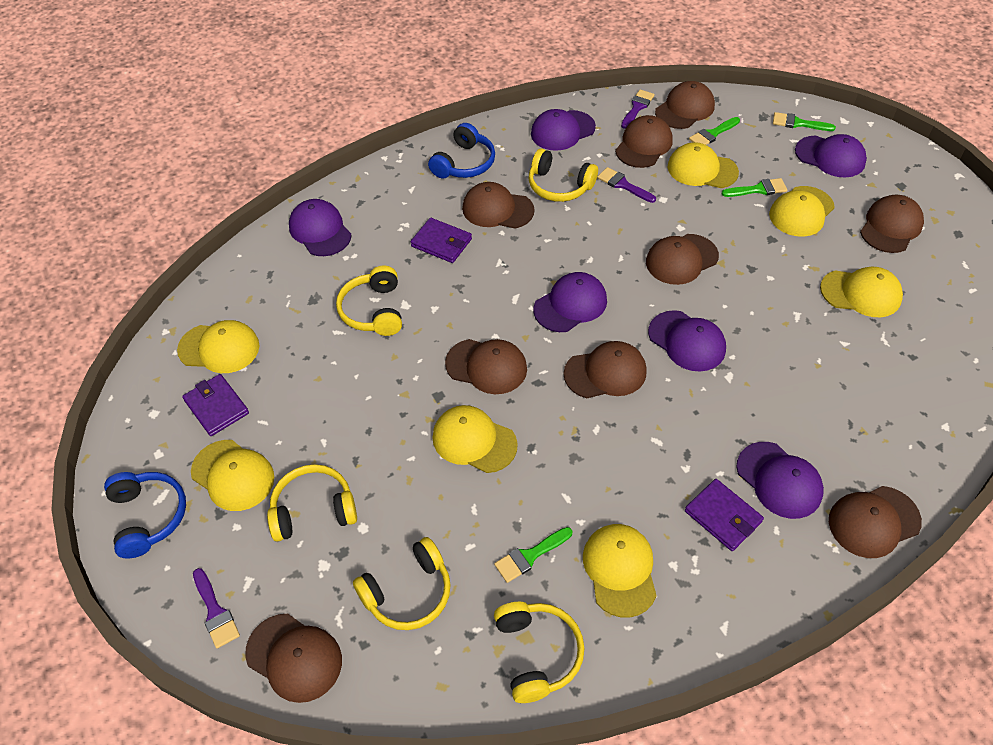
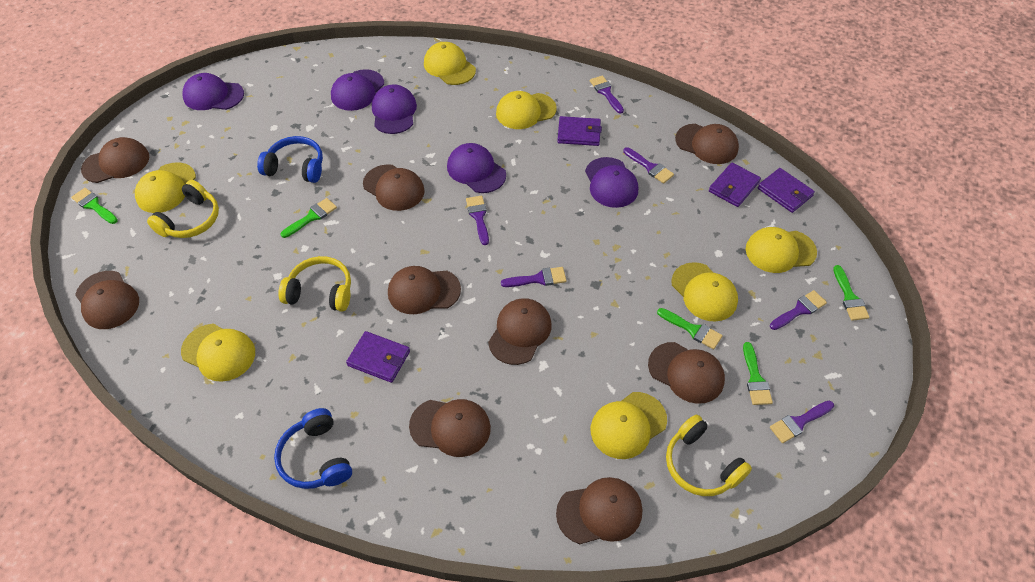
green brush: [494,527,572,583] [689,117,740,145] [722,178,787,197] [773,112,836,131] = 4 -> [71,188,118,224] [280,198,337,238] [657,308,723,349] [743,342,773,405] [833,265,869,321] = 5
purple brush: [193,568,240,648] [597,167,656,203] [621,90,655,129] = 3 -> [466,196,489,245] [501,267,567,287] [590,75,624,114] [623,147,674,184] [770,290,827,330] [770,401,834,443] = 6
purple cap: [289,199,352,256] [531,109,596,151] [534,272,607,332] [648,310,726,371] [737,442,824,519] [795,134,867,178] = 6 -> [182,73,244,110] [331,69,384,111] [372,84,417,134] [447,143,506,193] [585,157,638,208] = 5
purple wallet: [182,374,249,436] [411,218,472,263] [685,479,764,551] = 3 -> [346,331,410,383] [557,116,602,146] [709,163,761,207] [758,168,815,213] = 4
yellow headphones: [267,464,357,541] [336,266,402,336] [353,537,451,630] [494,602,585,703] [529,149,598,202] = 5 -> [147,180,219,238] [278,256,351,312] [666,415,752,496] = 3

